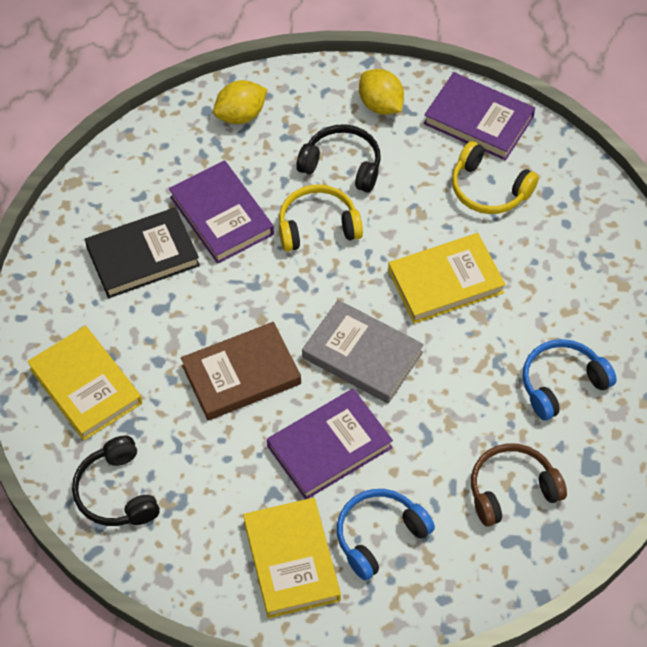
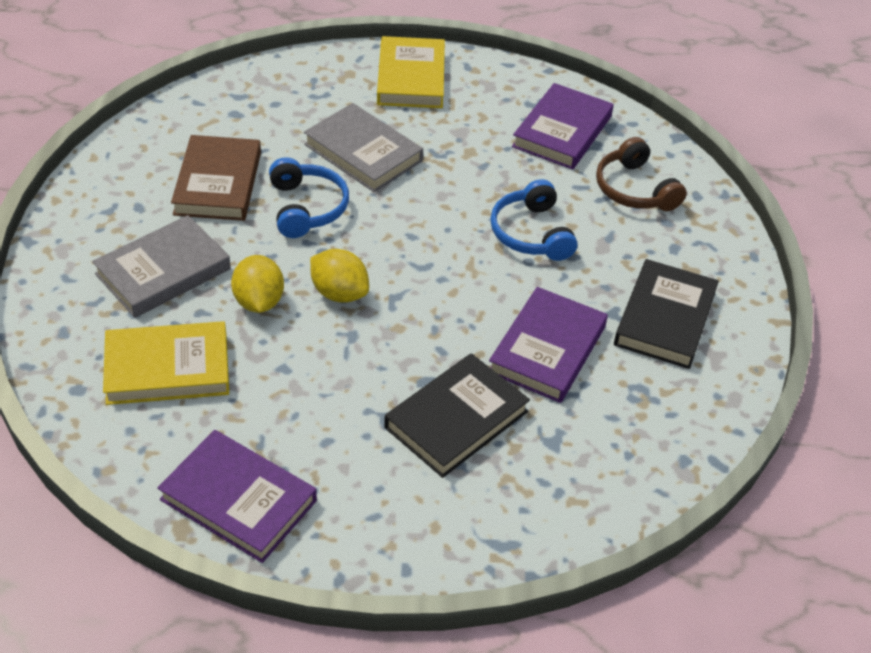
black book: [85,207,200,298] = 1 -> [384,353,530,478] [614,259,719,369] = 2
black headphones: [72,436,160,526] [296,124,381,192] = 2 -> none = 0
grey book: [302,300,424,403] = 1 -> [92,215,231,318] [304,103,423,192] = 2
yellow book: [27,326,142,441] [243,498,341,618] [388,233,506,324] = 3 -> [103,321,229,405] [377,36,445,108] = 2
yellow headphones: [279,184,363,252] [452,141,539,214] = 2 -> none = 0

